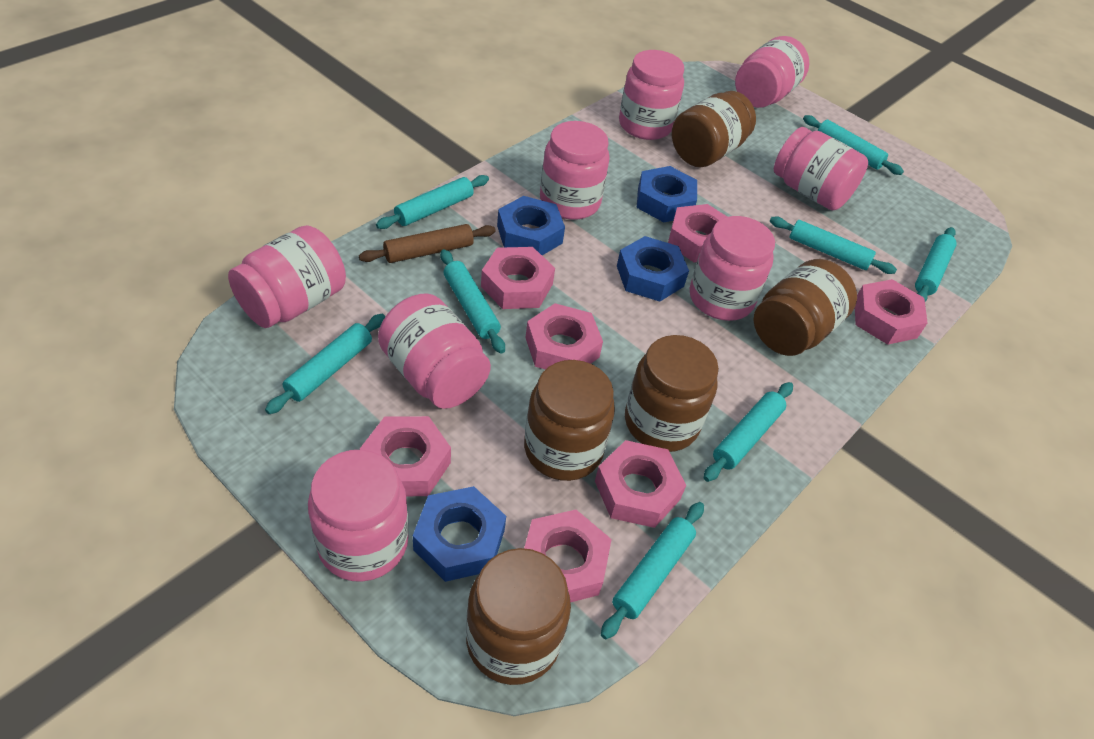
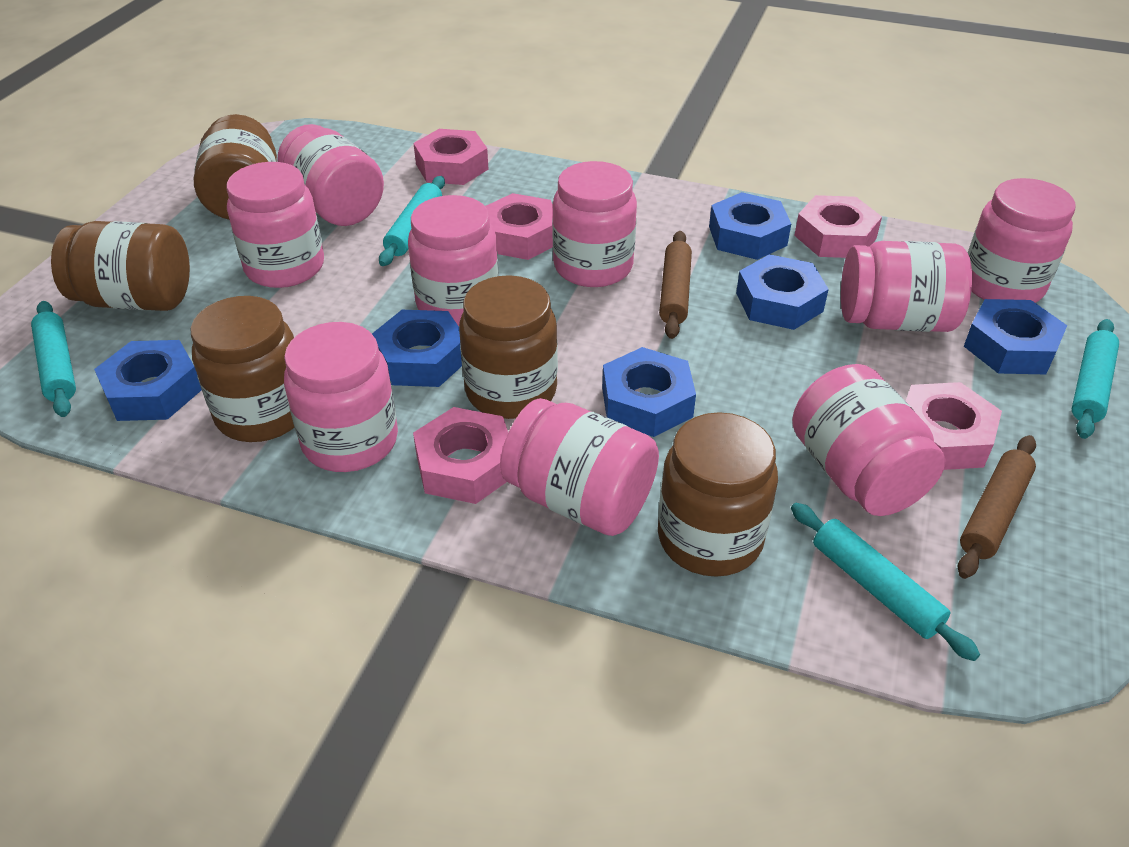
blue nut: [413,486,506,582] [497,196,565,255] [617,236,689,302] [637,166,697,222] = 4 -> [94,340,202,421] [372,310,462,387] [602,347,696,437] [709,192,791,260] [736,254,829,330] [964,299,1067,374] = 6
brown rolling pin: [359,224,496,263] = 1 -> [659,231,692,339] [957,435,1036,579] = 2
pink jar: [228,225,346,328] [308,450,409,582] [378,293,491,409] [540,121,610,220] [619,50,684,140] [690,216,775,321] [735,36,809,108] [774,127,868,211] = 8 -> [227,162,324,288] [278,124,384,226] [284,322,398,472] [408,195,499,326] [500,398,659,536] [552,161,637,287] [792,364,946,516] [841,241,972,332] [968,178,1076,303] = 9
pink nut: [360,416,451,496] [481,247,555,309] [524,510,612,603] [525,303,603,369] [595,440,686,528] [668,204,727,263] [855,279,928,345] = 7 -> [413,407,508,504] [414,129,488,185] [485,193,553,260] [794,195,882,258] [906,382,1002,470] = 5
turquoise rolling pin: [265,314,385,414] [376,175,489,229] [440,249,505,354] [601,502,704,639] [704,382,793,482] [770,217,897,274] [803,115,904,175] [915,227,957,302] = 8 -> [31,301,76,417] [379,176,445,266] [791,503,980,661] [1072,319,1119,439] = 4

